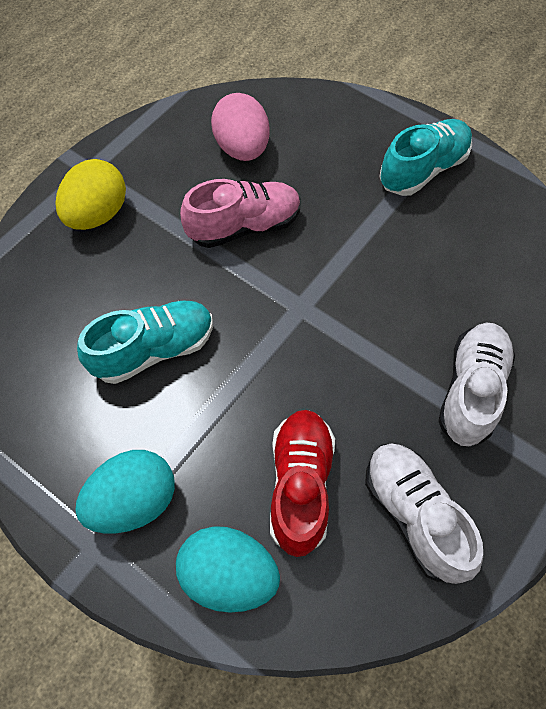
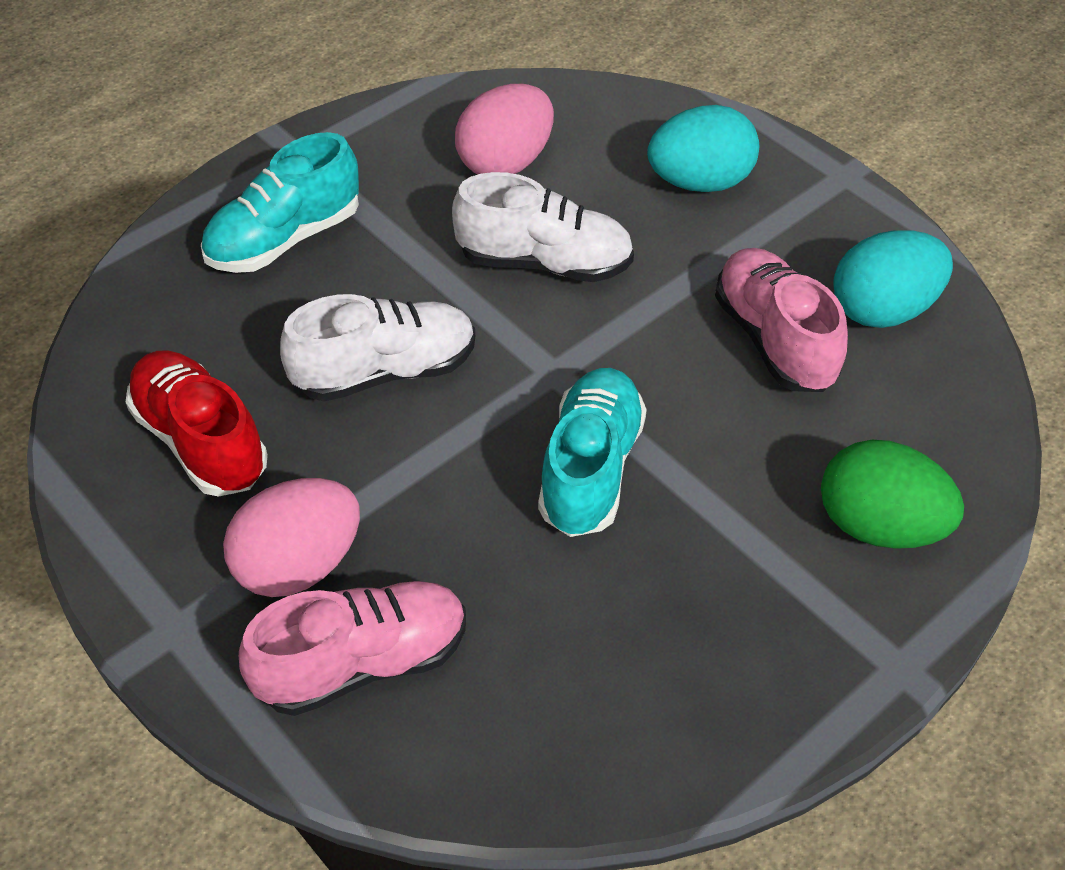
green egg: none = 0 -> [821,440,964,549] = 1
pink egg: [211,93,270,161] = 1 -> [223,478,360,597] [455,84,554,175] = 2
pink shoe: [180,179,301,248] = 1 -> [239,581,466,716] [715,248,848,392] = 2
yellow egg: [56,159,126,230] = 1 -> none = 0

